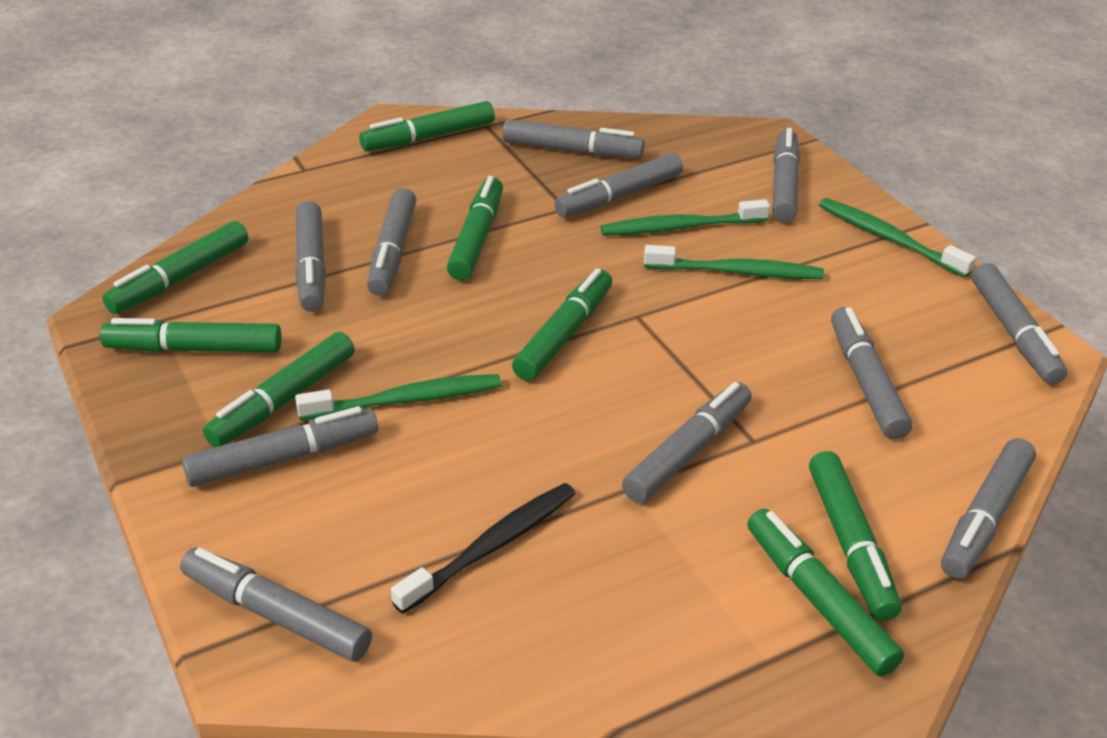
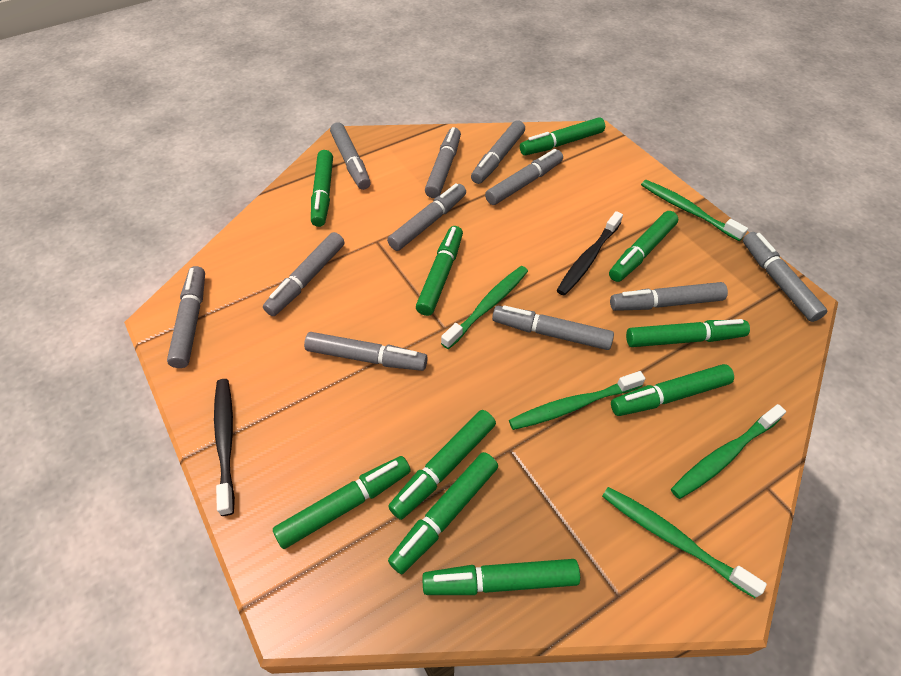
black toothbrush: [391,483,576,614] = 1 -> [214,379,235,516] [557,211,623,296] = 2
green marker: [100,318,282,352] [102,221,248,314] [203,332,355,447] [359,101,495,151] [447,176,503,280] [512,268,612,381] [747,509,904,676] [809,451,902,621] = 8 -> [273,456,411,549] [311,150,333,227] [388,410,496,520] [388,452,498,574] [416,226,463,316] [422,559,580,595] [520,117,605,155] [609,211,678,282] [611,364,734,416] [626,319,750,347] = 10
green toothbrush: [295,374,502,420] [601,199,770,236] [644,245,824,279] [819,198,976,278] = 4 -> [441,266,528,349] [509,371,645,430] [602,487,767,598] [641,180,748,241] [671,404,786,499] = 5

